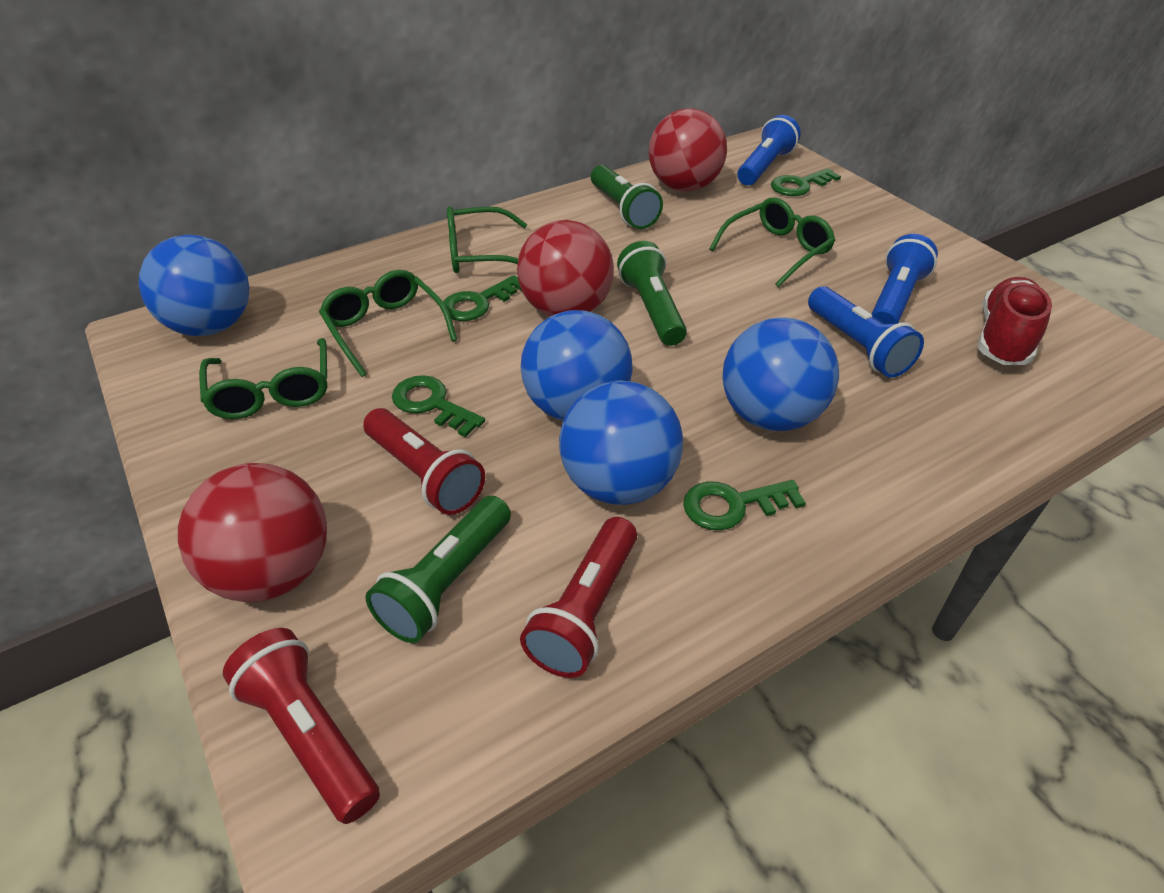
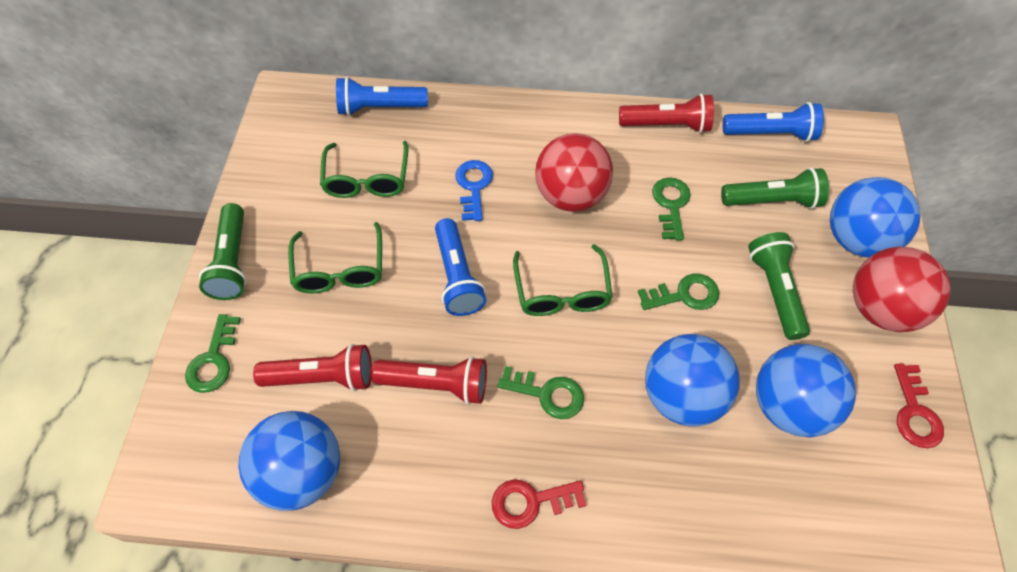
blue key: none = 0 -> [455,160,493,221] = 1
green glasses: [199,338,327,419] [319,270,457,377] [447,206,527,273] [709,197,835,287] = 4 -> [288,222,382,294] [320,141,409,198] [513,244,613,316] = 3
red ball: [178,463,327,602] [517,220,614,317] [648,108,727,192] = 3 -> [535,133,613,212] [853,247,951,332] = 2
red key: none = 0 -> [492,479,586,529] [894,363,944,448] = 2
red shoe: [978,277,1052,365] = 1 -> none = 0

